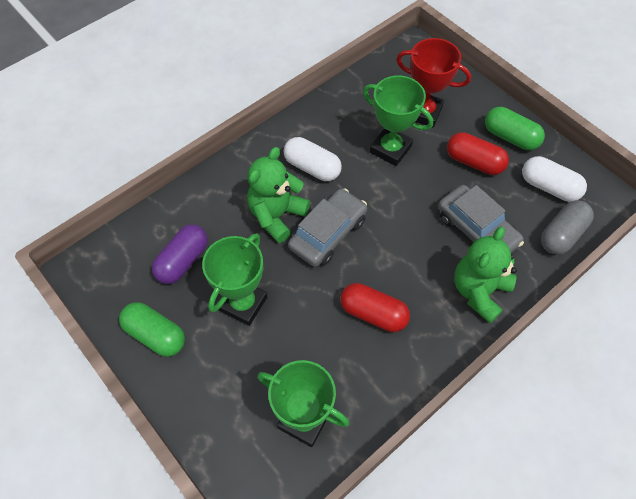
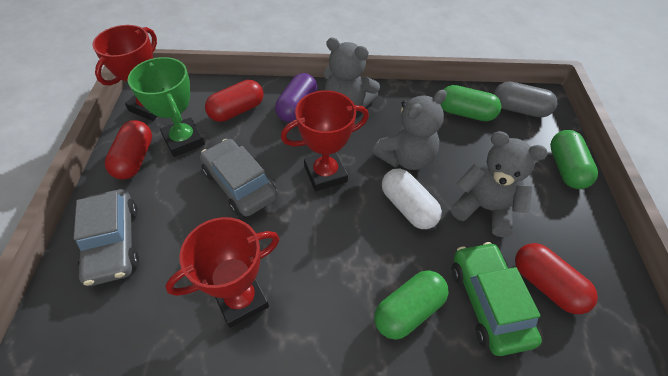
green capsule: [119,302,185,357] [485,107,545,150] = 2 -> [374,270,449,340] [440,85,502,121] [550,130,598,189] = 3
green car: none = 0 -> [452,242,542,356] = 1
green teddy bear: [247,147,310,243] [454,227,517,323] = 2 -> none = 0
green trophy: [202,233,267,326] [258,360,349,447] [363,75,433,166] = 3 -> [128,57,205,157] = 1
grey teddy bear: none = 0 -> [324,37,380,108] [372,90,447,170] [451,131,548,237] = 3
red capsule: [340,283,410,332] [447,132,509,175] = 2 -> [105,120,152,180] [205,80,264,122] [515,243,598,314] = 3
red trophy: [396,38,471,127] = 1 -> [93,25,158,121] [165,217,280,328] [281,90,369,191] = 3
white capsule: [284,137,342,181] [522,156,587,202] = 2 -> [382,168,442,229] = 1

